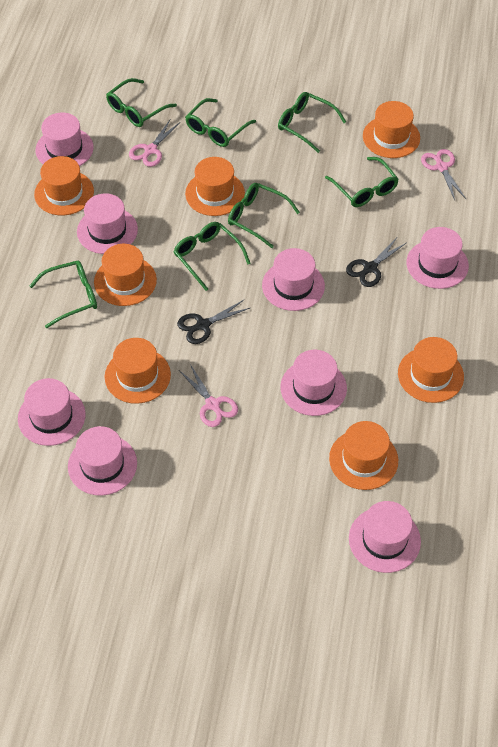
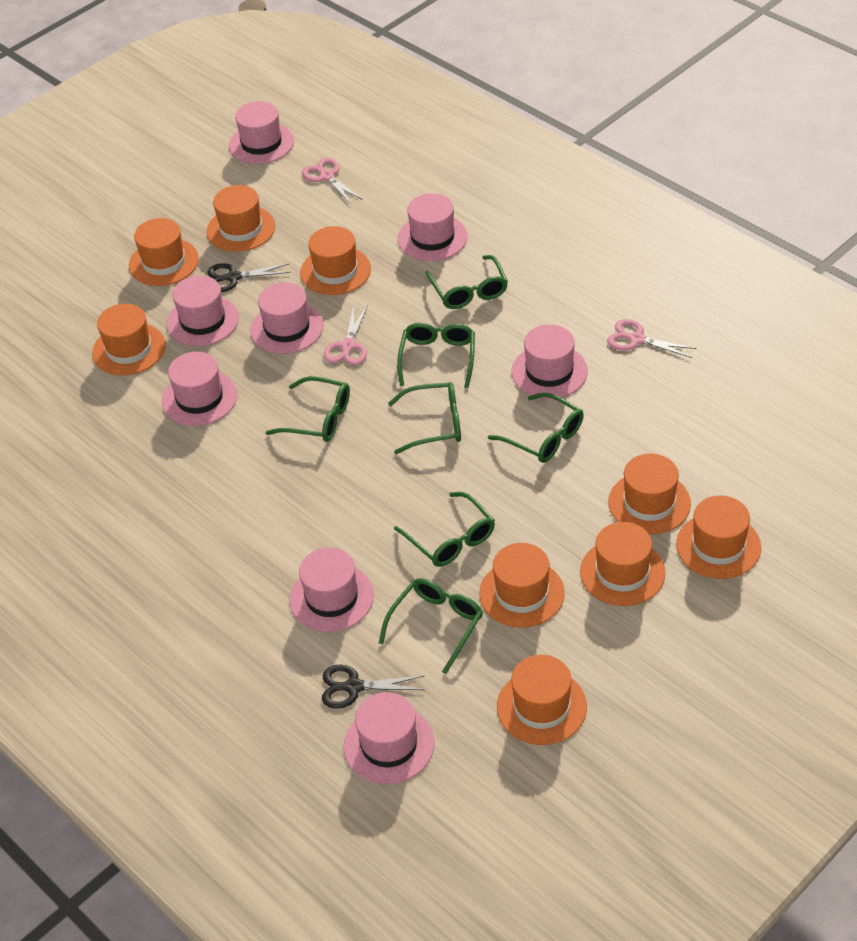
orange hat: [34,156,94,215] [94,244,157,306] [105,338,171,404] [185,157,245,216] [329,421,398,490] [363,101,420,158] [398,337,464,403] = 7 -> [92,304,166,375] [129,218,199,286] [207,185,276,252] [300,226,371,295] [479,543,565,628] [497,655,587,745] [580,522,666,606] [608,454,691,534] [676,496,761,579] = 9

